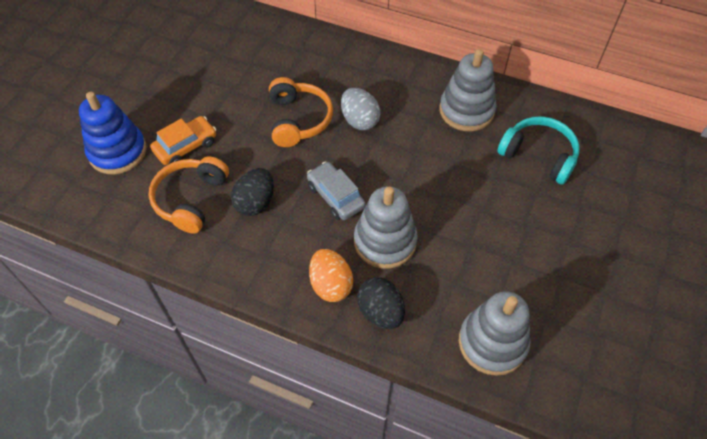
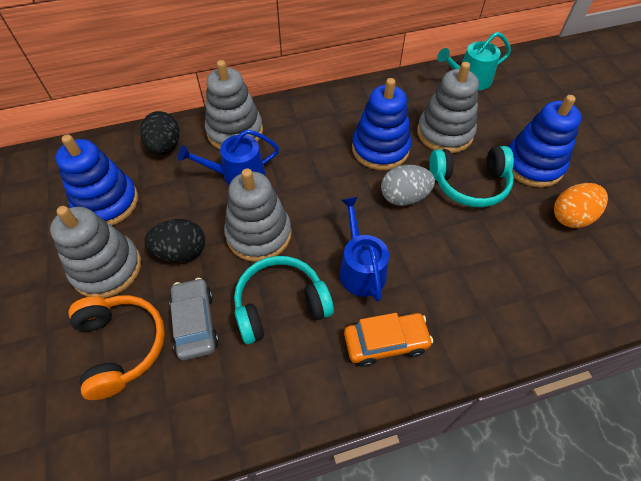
blue stacking toy: [79,92,147,174] = 1 -> [56,134,138,226] [352,78,411,170] [508,95,581,188] = 3
blue watering can: none = 0 -> [178,129,279,185] [339,197,389,301] = 2
grey stacking toy: [354,186,418,269] [440,49,497,132] [459,291,531,376] = 3 -> [50,206,141,298] [205,60,263,149] [224,169,292,262] [417,62,479,153] = 4
orange headphones: [149,156,229,234] [269,77,333,147] = 2 -> [68,295,165,400] = 1
turquoise headphones: [497,116,579,185] = 1 -> [234,256,334,344] [429,146,514,207] = 2
turquoise watering can: none = 0 -> [437,32,511,90] = 1

